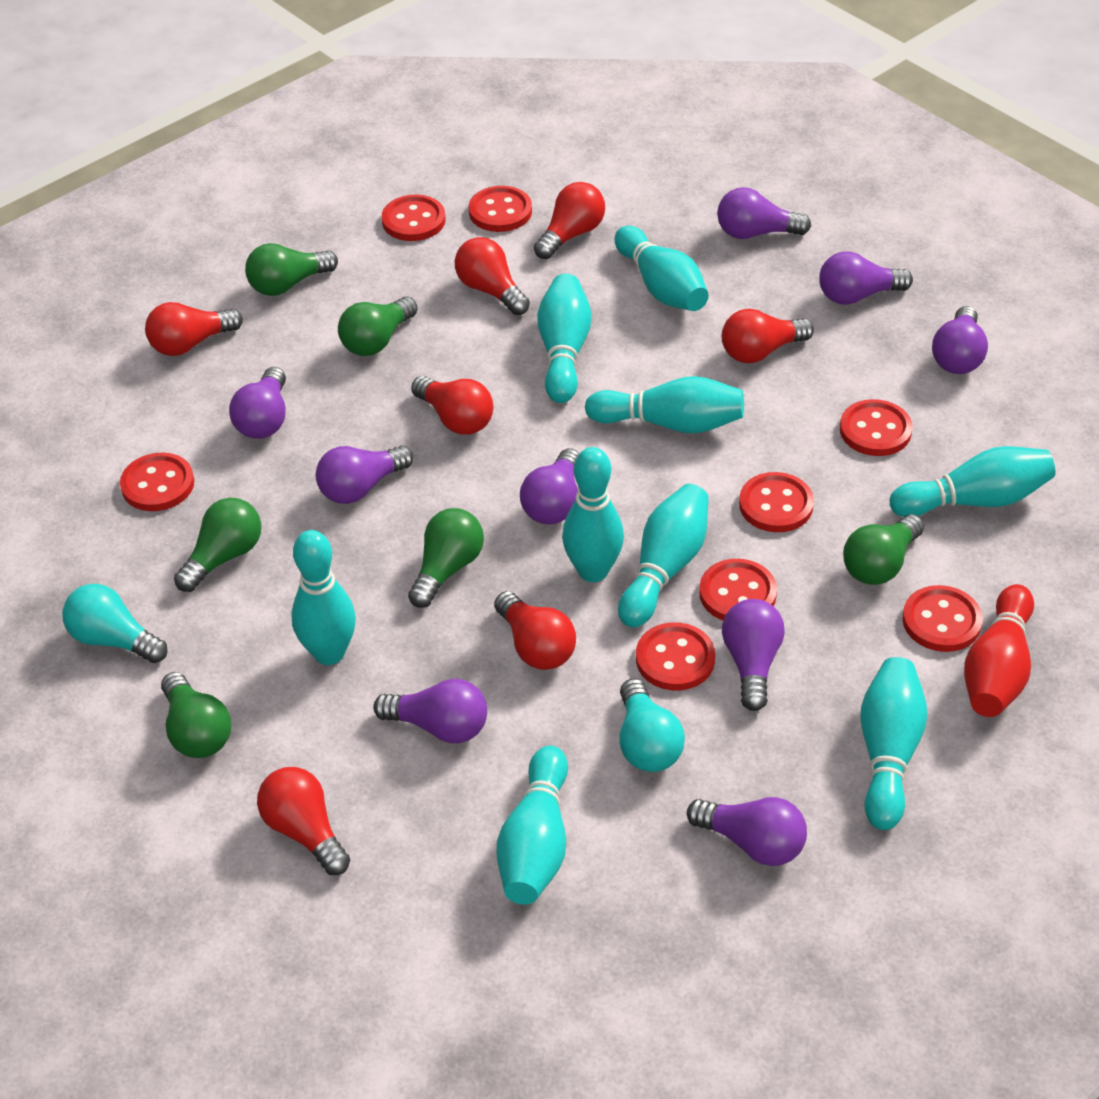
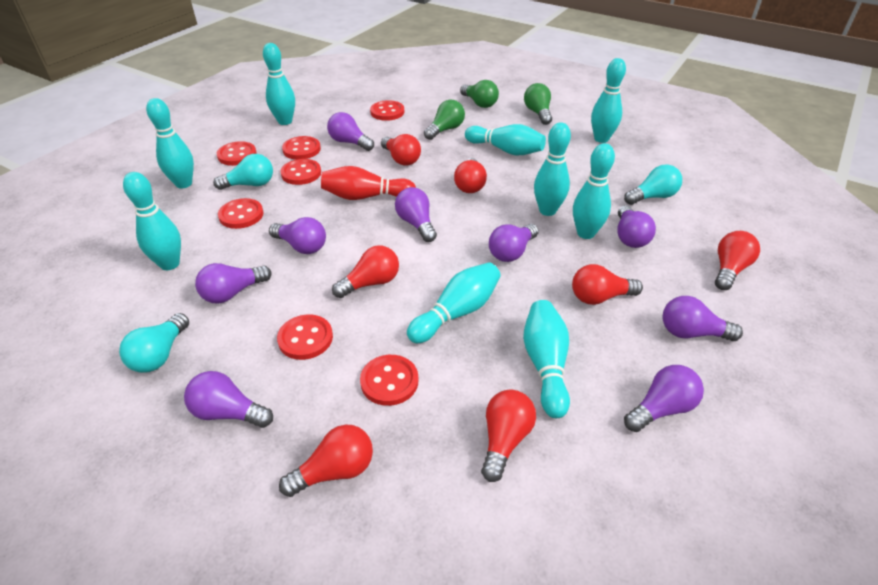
green light bulb: [161,672,231,758] [174,498,261,592] [245,243,338,296] [338,296,418,356] [408,508,484,608] [843,514,924,585] = 6 -> [424,100,465,140] [460,80,499,108] [524,83,552,125] = 3
red button: [120,453,194,511] [382,195,446,241] [469,186,532,232] [636,622,715,690] [699,559,777,621] [739,472,814,532] [840,399,913,456] [902,585,983,652] = 8 -> [217,141,257,166] [218,198,263,229] [277,314,333,360] [280,159,321,185] [282,136,321,160] [360,355,419,406] [370,100,404,121] = 7
turquoise light bulb: [62,584,168,663] [619,679,685,772] = 2 -> [119,313,189,373] [213,154,273,190] [624,164,682,205] = 3

